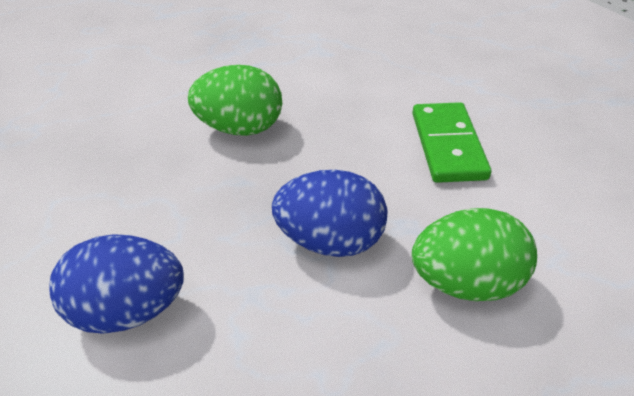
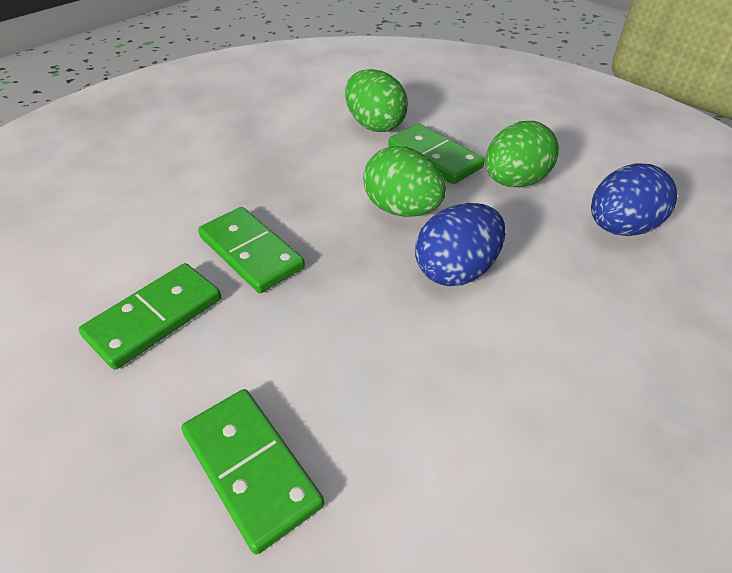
green domino: [412,102,491,183] = 1 -> [79,263,221,370] [181,389,324,555] [198,207,305,293] [388,123,485,184] = 4
green egg: [188,65,282,136] [412,208,537,301] = 2 -> [345,69,408,132] [363,146,446,217] [485,121,559,187] = 3

